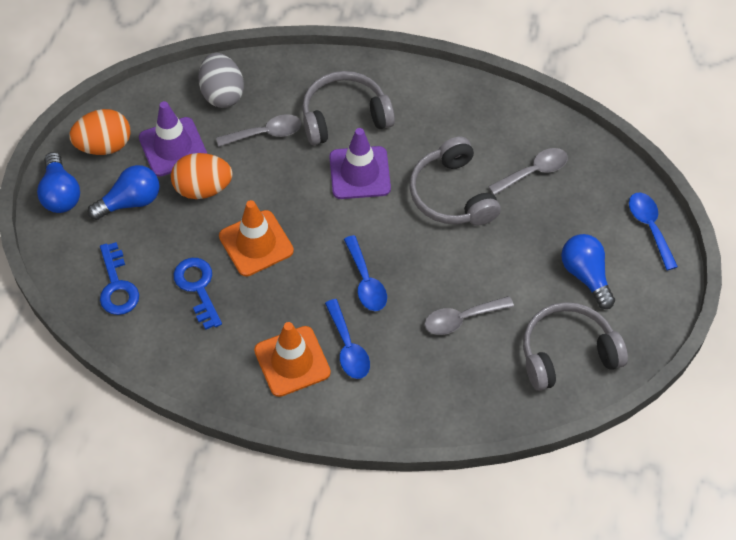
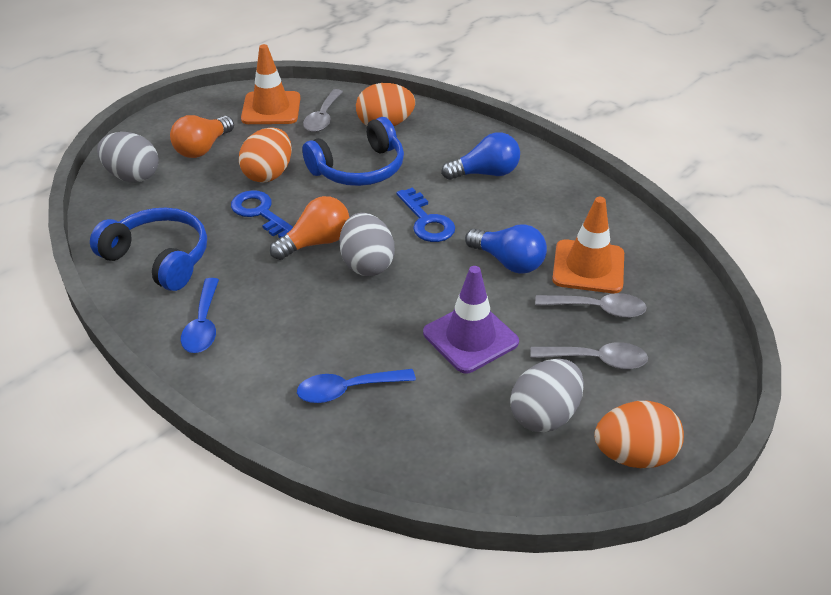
blue headphones: none = 0 -> [90,208,207,291] [302,117,404,186] = 2
blue light bulb: [37,152,80,213] [88,165,160,220] [561,234,615,309] = 3 -> [441,132,520,180] [465,224,547,274] = 2
blue spoon: [325,299,370,379] [344,235,387,311] [629,193,678,270] = 3 -> [181,278,219,353] [297,369,416,403] = 2
grey egg: [198,53,244,108] = 1 -> [97,132,159,183] [339,213,395,276] [510,359,584,433] = 3
grey headphones: [302,71,395,145] [410,137,501,226] [523,302,628,391] = 3 -> none = 0
orange egg: [69,109,131,155] [171,153,232,199] = 2 -> [239,127,292,183] [356,83,415,126] [594,401,684,468] = 3
orange light bulb: none = 0 -> [170,115,234,158] [270,196,349,260] = 2
purple traffic cone: [139,101,207,177] [329,128,391,199] = 2 -> [423,266,519,373] = 1

